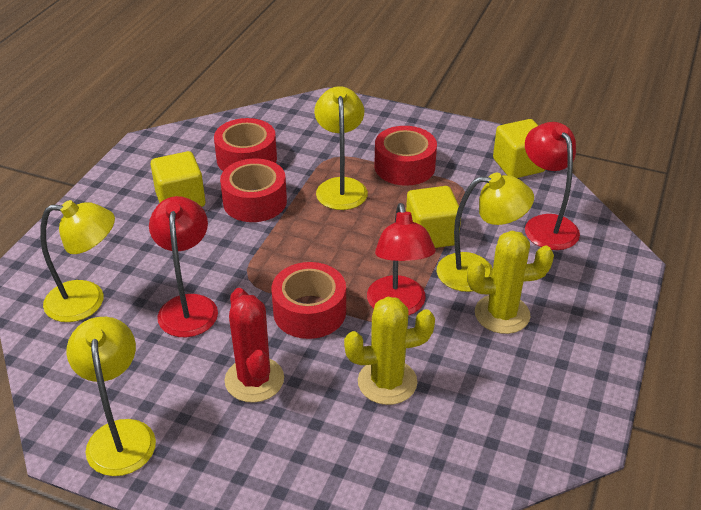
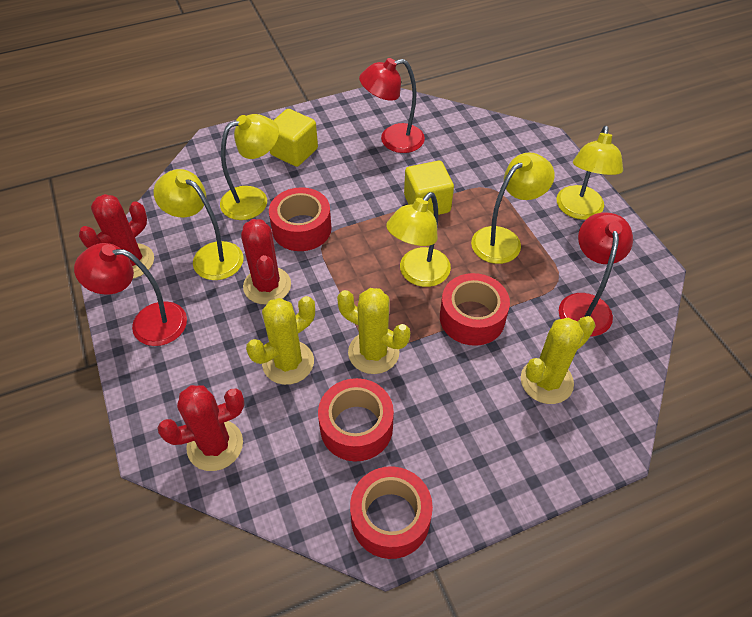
red cactus: [225,288,284,403] = 1 -> [79,194,154,279] [158,385,245,471] [241,219,291,305] = 3
yellow cactus: [344,297,435,405] [467,230,554,334] = 2 -> [246,296,315,385] [337,288,410,374] [521,316,595,404] = 3
yellow cube: [150,151,205,207] [406,186,461,248] [493,119,545,178] = 3 -> [270,109,318,167] [404,161,454,215] = 2
yellow lamp: [40,200,115,322] [66,317,156,476] [314,86,368,210] [437,173,534,292] = 4 -> [154,169,244,280] [220,114,279,220] [386,192,451,287] [471,153,555,264] [556,126,623,220] = 5

